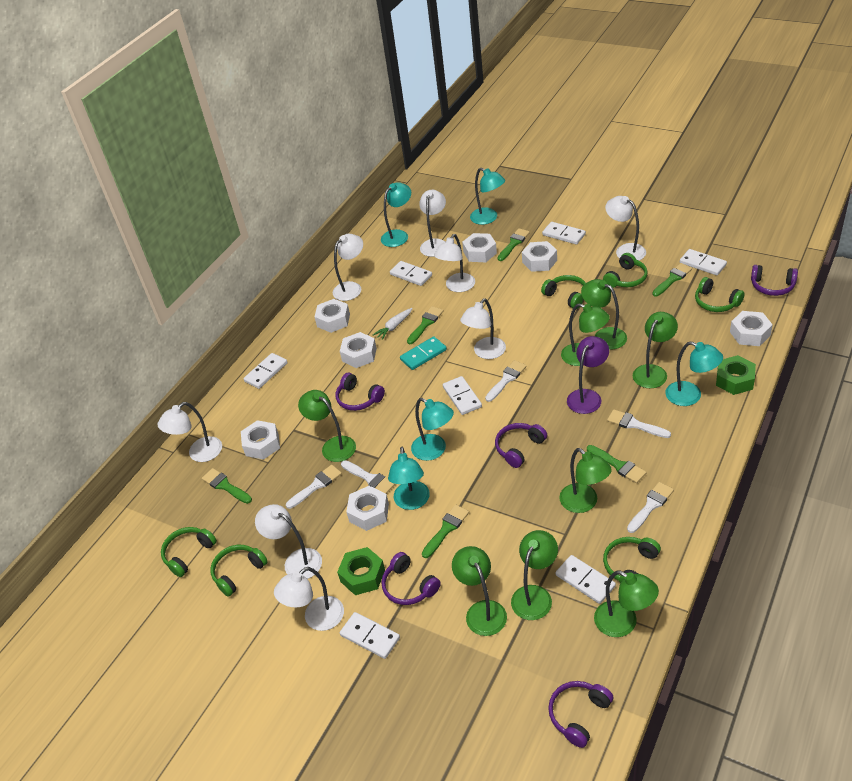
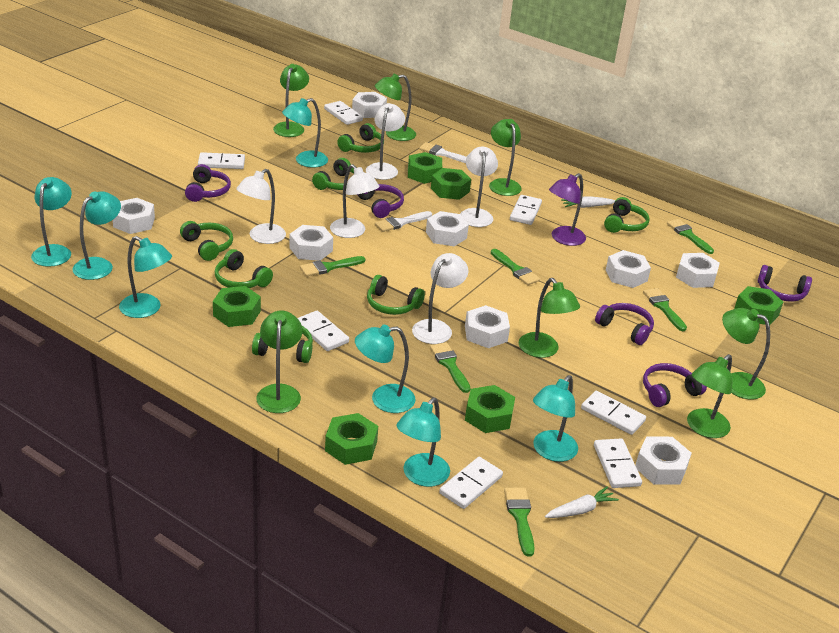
green headphones: [161,527,217,577] [211,545,268,597] [541,275,586,309] [603,253,648,288] [603,537,661,583] [695,277,745,312] = 6 -> [180,221,233,261] [215,249,273,288] [252,326,313,363] [312,158,354,190] [337,123,384,153] [367,275,425,315] [604,197,650,233] = 7
green lamp: [298,390,356,462] [452,546,507,636] [511,530,558,620] [559,448,612,513] [561,303,610,366] [581,279,627,349] [594,570,659,637] [633,312,678,388] = 8 -> [256,311,302,413] [273,64,309,137] [375,74,416,141] [489,119,522,196] [519,278,580,358] [687,354,733,438] [722,308,770,400] = 7
green nut: [337,547,385,595] [716,355,756,395] = 2 -> [213,286,261,327] [325,413,378,465] [408,152,442,184] [431,168,471,200] [465,385,515,433] [734,286,783,325] = 6
turquoise domino: [400,336,447,370] = 1 -> none = 0
turquoise lamp: [381,182,411,247] [388,447,430,510] [411,398,454,461] [470,168,505,225] [666,341,723,406] = 5 -> [31,177,72,267] [72,191,121,280] [119,236,172,318] [282,98,328,168] [355,325,415,413] [397,398,450,487] [533,375,578,462] = 7
white brush: [286,465,342,509] [341,460,395,494] [485,360,527,402] [607,409,671,438] [627,482,674,533] = 5 -> [375,211,432,232] [419,142,467,163] = 2
white carrot: [373,308,413,340] = 1 -> [545,487,619,518] [561,196,615,208] = 2
white lamp: [158,402,222,462] [255,504,322,579] [274,567,344,631] [333,234,363,301] [419,190,446,257] [434,234,475,292] [460,299,506,359] [605,196,646,261] = 8 -> [236,169,286,244] [330,164,379,238] [366,103,405,180] [412,253,468,344] [460,147,498,227] = 5
white nut: [241,420,280,460] [315,299,350,333] [340,332,377,368] [346,486,389,531] [462,233,497,262] [522,241,557,272] [730,311,773,346] = 7 -> [113,198,155,234] [289,225,333,261] [352,92,387,118] [426,211,469,246] [465,305,510,348] [606,250,651,288] [635,436,692,485] [676,253,720,288] = 8

